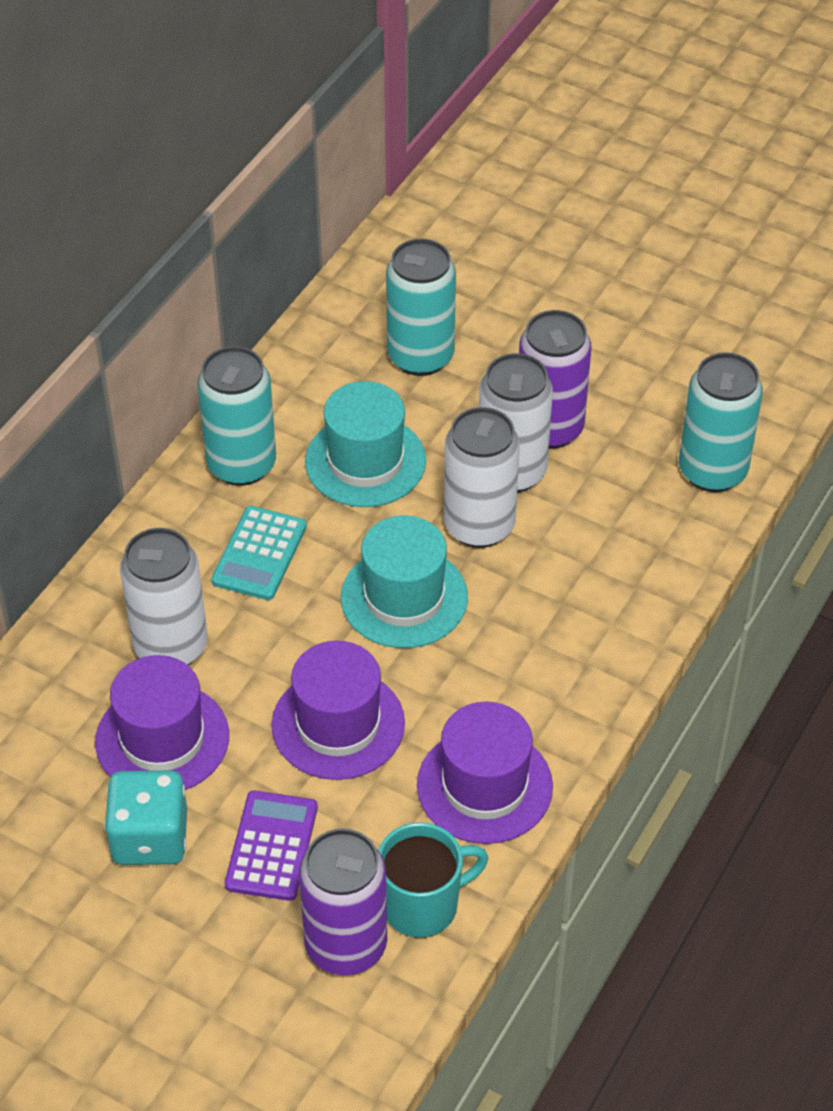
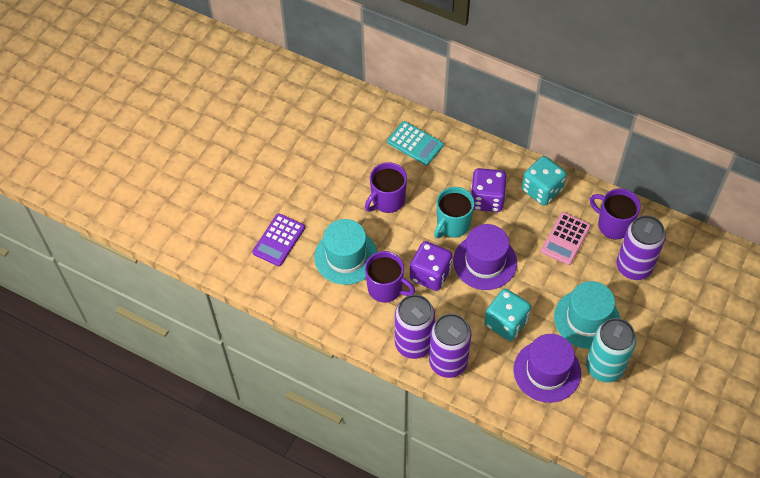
pink calculator: none = 0 -> [541,212,591,265] = 1
purple can: [299,828,387,975] [519,310,591,449] = 2 -> [395,294,435,359] [429,314,472,378] [617,215,666,280] = 3
purple dice: none = 0 -> [410,241,452,291] [471,168,507,212] = 2
purple hat: [95,655,229,790] [272,641,405,780] [417,702,553,844] = 3 -> [453,224,517,290] [514,334,581,403] = 2
purple mug: none = 0 -> [365,162,407,213] [365,251,415,303] [590,188,641,239] = 3
turquoise can: [197,346,276,486] [386,239,456,376] [679,352,763,492] = 3 -> [586,318,636,382] = 1
turquoise dice: [104,770,187,865] = 1 -> [484,289,531,341] [522,156,567,206] = 2
white can: [120,528,207,665] [444,407,520,548] [479,353,553,493] = 3 -> none = 0

